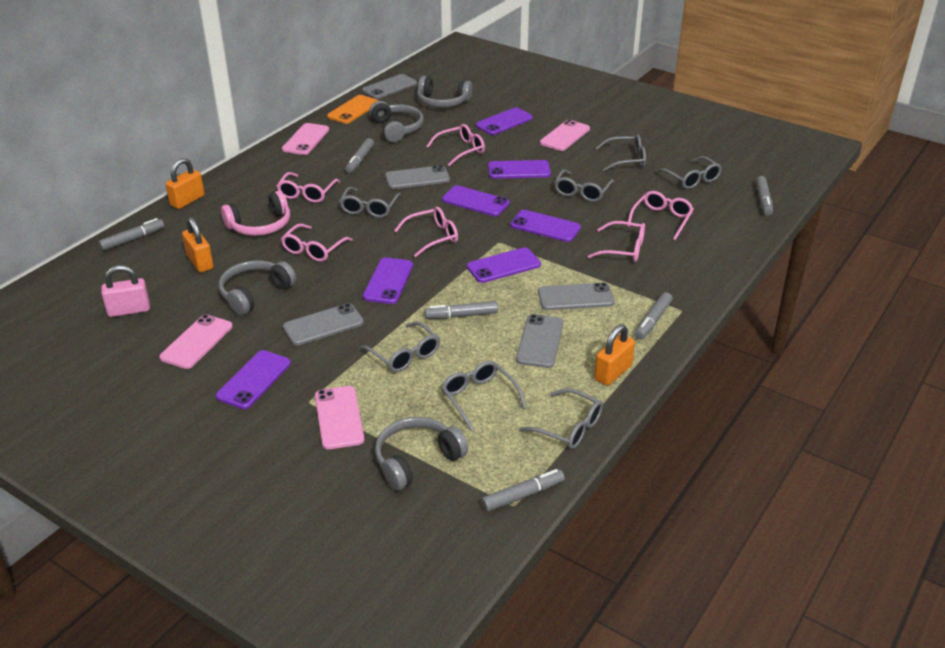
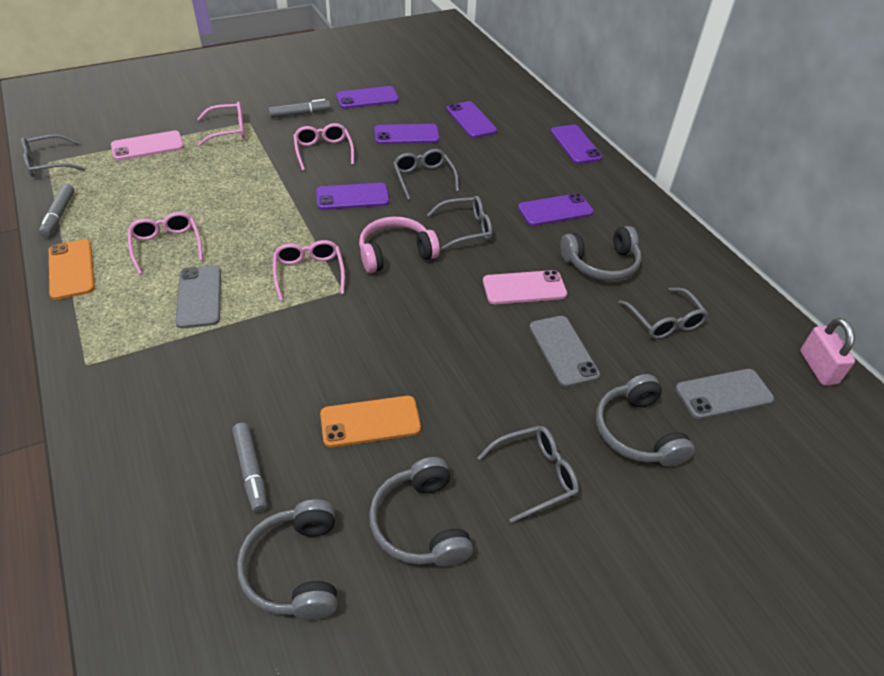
grey glasses: [339,187,402,218] [360,321,440,372] [441,361,526,431] [519,388,603,449] [554,169,614,202] [596,134,646,172] [656,156,722,189] = 7 -> [21,134,85,177] [393,149,459,200] [427,196,492,251] [477,426,579,523] [618,288,708,339] = 5
grey marker: [98,218,164,251] [345,138,374,173] [425,301,498,319] [481,469,564,512] [635,292,673,340] [756,176,773,216] = 6 -> [39,184,74,237] [232,423,268,513] [269,99,330,118] = 3
grey phone: [283,303,364,346] [362,74,417,99] [385,165,450,189] [516,314,564,368] [538,283,615,310] = 5 -> [175,265,221,328] [529,316,600,387] [675,369,774,419] = 3
orange padlock: [166,158,205,209] [182,217,214,272] [594,324,635,386] = 3 -> none = 0
orange phone: [327,95,379,124] = 1 -> [49,239,95,300] [320,396,421,448] = 2
pink glasses: [277,172,340,203] [281,224,353,262] [394,207,458,257] [426,124,485,166] [588,221,645,262] [627,191,694,240] = 6 -> [127,212,203,274] [197,102,245,146] [273,240,345,301] [293,123,354,171] = 4
pink phone: [159,314,233,369] [282,123,329,155] [315,386,364,449] [540,119,590,151] = 4 -> [111,131,184,161] [483,270,567,304] = 2
purple phone: [216,350,291,409] [363,257,413,304] [442,185,510,216] [467,247,541,283] [476,107,533,135] [488,160,551,179] [510,210,581,242] = 7 -> [316,183,389,210] [336,86,399,109] [375,124,440,144] [447,101,497,138] [518,193,594,226] [551,125,603,164] = 6

